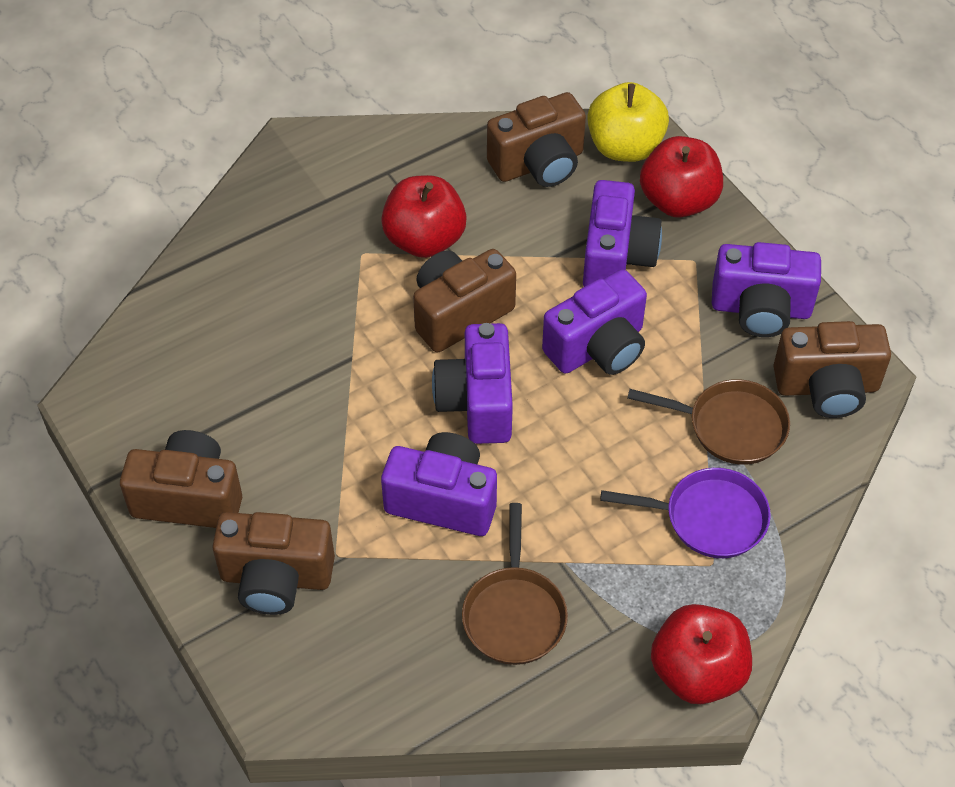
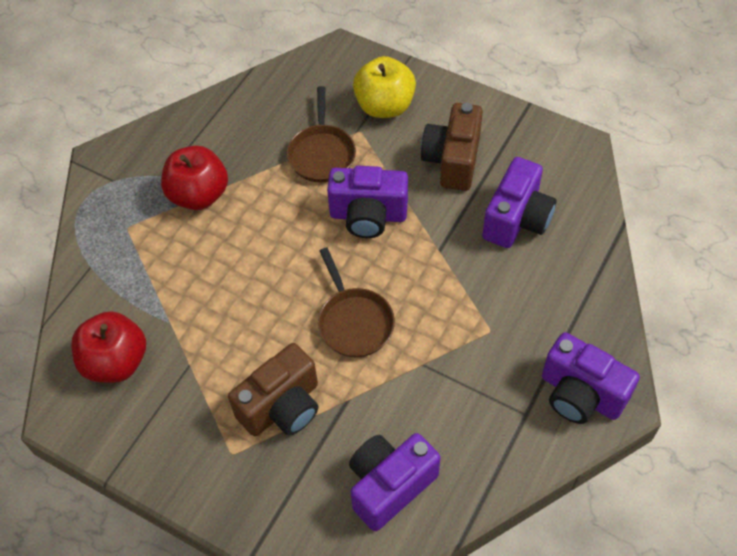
brown camera: [120,430,242,528] [212,512,335,615] [413,249,516,353] [487,92,586,187] [773,321,891,418] = 5 -> [228,343,318,436] [421,103,483,191] = 2
purple camera: [381,432,497,536] [432,323,513,444] [542,269,647,375] [583,180,662,287] [712,242,821,337] = 5 -> [327,166,408,238] [349,433,441,531] [482,157,556,248] [542,332,640,424] = 4
purple pan: [600,468,771,558] = 1 -> none = 0
red apple: [381,175,467,258] [640,136,723,218] [651,604,752,704] = 3 -> [71,311,146,383] [161,146,228,210] = 2

